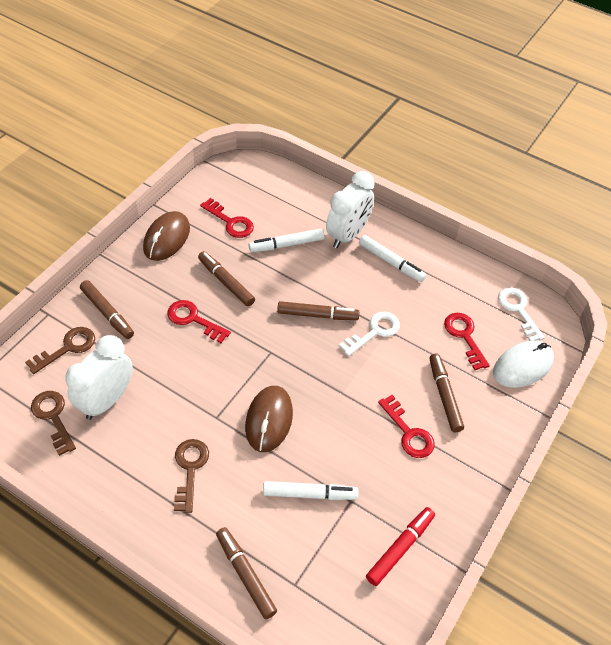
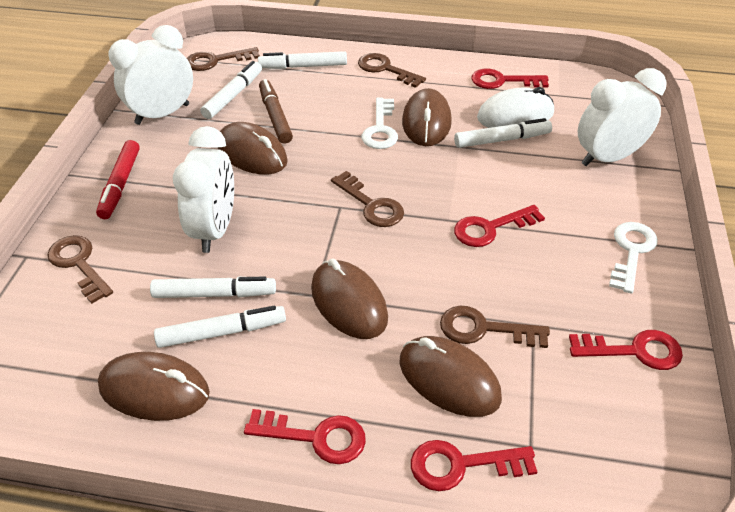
brown key: [25,327,95,374] [31,391,76,456] [174,439,209,513] = 3 -> [48,235,113,304] [187,47,260,71] [331,171,404,227] [358,53,426,88] [440,306,550,348] = 5
brown marker: [80,280,134,339] [198,251,255,307] [216,527,277,619] [277,301,359,320] [429,354,464,432] = 5 -> [259,79,293,144] = 1
brown mouse: [143,211,190,261] [245,386,293,452] = 2 -> [98,352,210,421] [218,122,288,175] [311,258,388,339] [399,336,502,417] [402,88,452,146] = 5
red key: [167,300,231,343] [200,198,254,238] [378,395,435,458] [444,313,490,370] = 4 -> [244,409,366,464] [411,440,537,491] [454,205,545,247] [471,69,549,89] [569,330,683,370] = 5
white clock: [65,335,133,420] [326,171,375,248] = 2 -> [108,25,193,125] [173,126,234,253] [578,68,667,166] = 3
white marker: [249,228,325,252] [263,481,358,500] [359,235,426,282] = 3 -> [150,277,276,298] [154,306,286,348] [200,61,262,119] [258,51,347,69] [454,118,552,148] = 5

